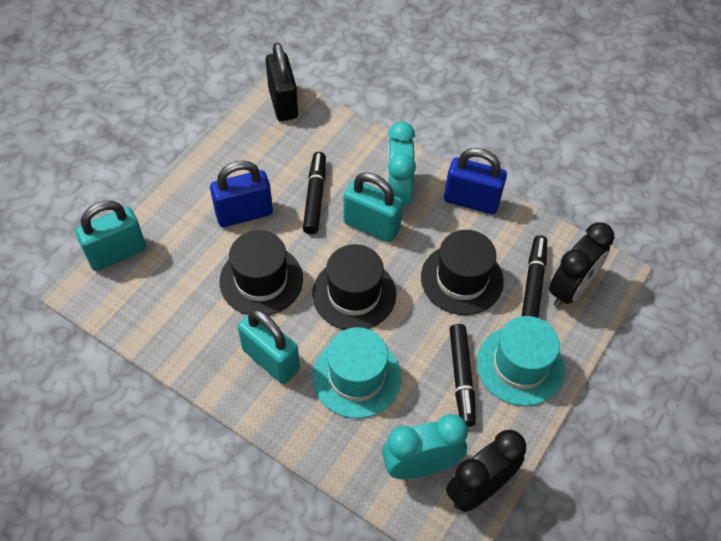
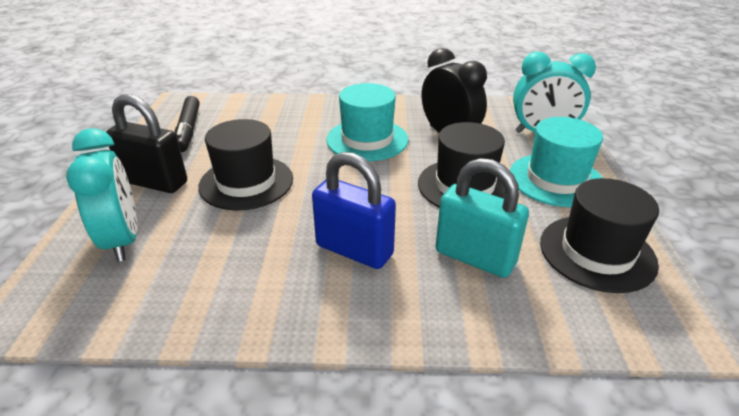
black clock: [446,430,526,512] [549,222,614,307] = 2 -> [422,48,487,133] = 1
black marker: [303,152,326,234] [450,324,476,427] [522,235,547,318] = 3 -> [175,96,200,152] = 1
blue padlock: [210,161,273,227] [444,148,507,214] = 2 -> [312,152,396,269] = 1
turquoise padlock: [75,201,146,271] [238,309,300,384] [343,173,403,242] = 3 -> [436,158,529,278] = 1

